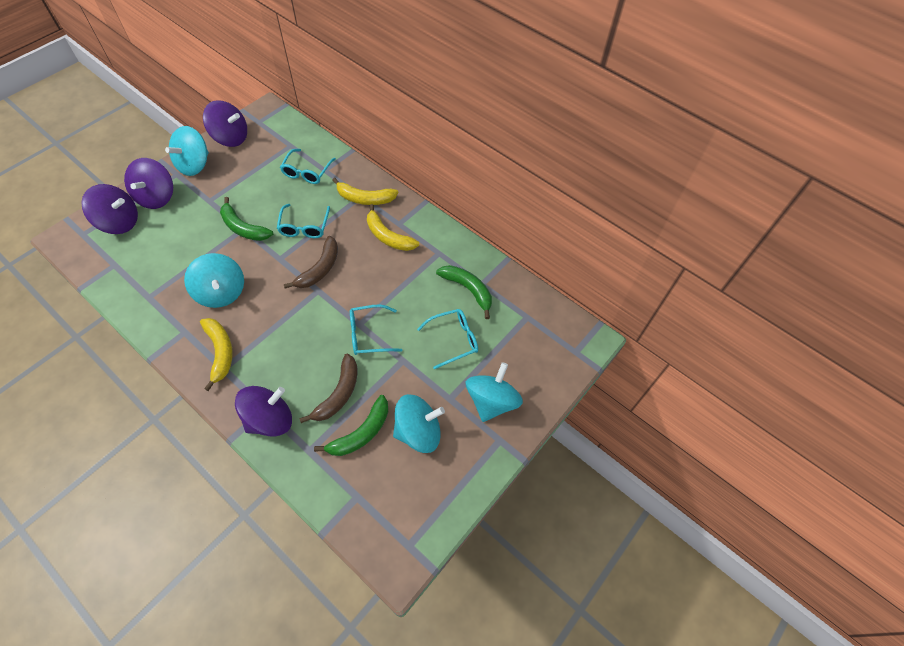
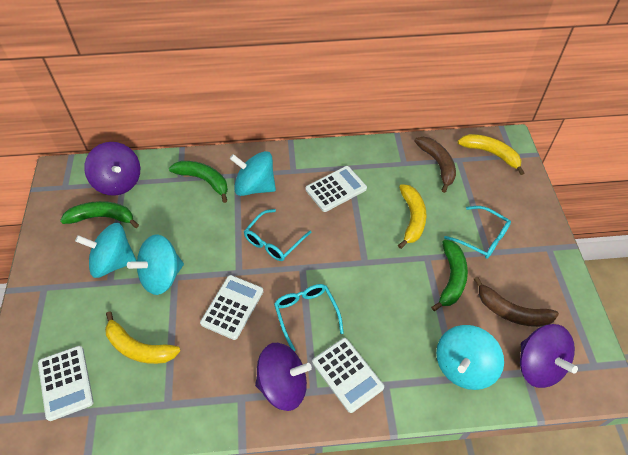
purple spinning top: [82,184,138,234] [124,158,173,209] [203,100,247,147] [235,386,292,436] = 4 -> [84,142,140,196] [255,343,312,411] [520,324,578,388] = 3
turquoise glasses: [277,204,330,238] [280,149,336,184] [350,304,402,355] [417,309,478,369] = 4 -> [244,209,311,261] [274,284,344,351] [444,206,511,259] = 3
white calculator: none = 0 -> [38,346,94,421] [200,275,263,340] [305,166,367,212] [312,338,384,413] = 4

